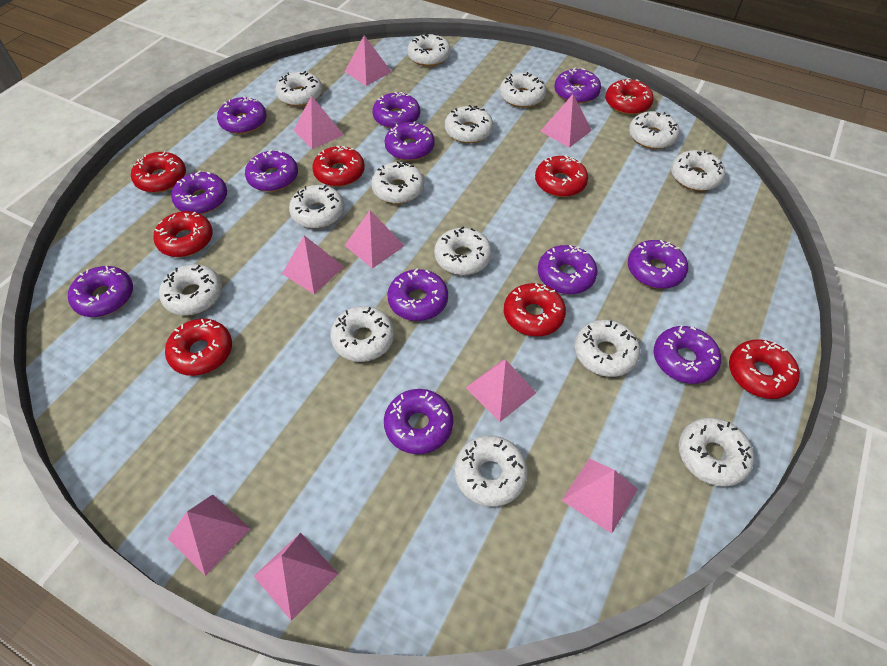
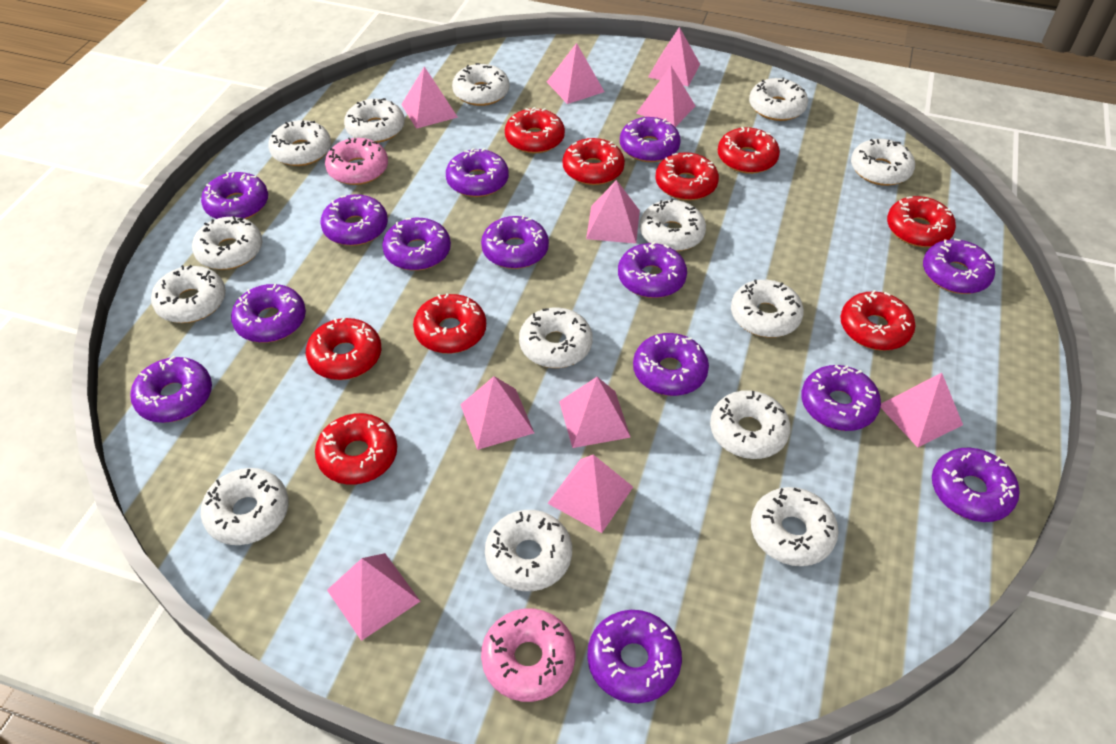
pink donut: none = 0 -> [325,138,388,185] [481,608,575,702] = 2
pink pyramid: [168,495,251,576] [254,533,338,621] [282,235,344,294] [294,96,344,149] [345,35,392,86] [345,210,404,269] [466,359,536,422] [540,94,592,148] [562,458,638,534] = 9 -> [327,553,420,641] [401,67,458,129] [460,376,534,450] [547,43,604,104] [547,455,633,533] [559,377,631,448] [586,180,640,244] [636,66,695,127] [648,27,700,86] [880,373,963,448] = 10
purple donut: [68,266,133,317] [171,171,227,214] [217,96,267,134] [245,149,298,192] [372,92,420,129] [384,389,453,454] [385,121,435,161] [387,268,448,321] [538,245,597,294] [554,68,601,104] [628,240,688,289] [654,326,721,384] = 12 -> [130,356,212,423] [201,172,268,219] [231,284,306,343] [321,194,388,246] [382,218,451,271] [446,148,509,197] [481,215,549,269] [587,610,682,703] [618,242,687,298] [620,117,681,162] [633,333,709,396] [801,365,881,431] [923,238,995,294] [932,448,1019,522] = 14
red donut: [131,151,186,193] [153,211,213,257] [165,319,232,376] [312,145,365,187] [504,283,566,337] [535,155,588,197] [606,78,654,115] [729,339,800,399] = 8 -> [306,317,381,380] [315,413,397,485] [413,294,486,354] [505,107,565,153] [563,138,625,185] [655,152,719,201] [718,127,780,174] [840,290,915,351] [887,196,956,247] = 9

